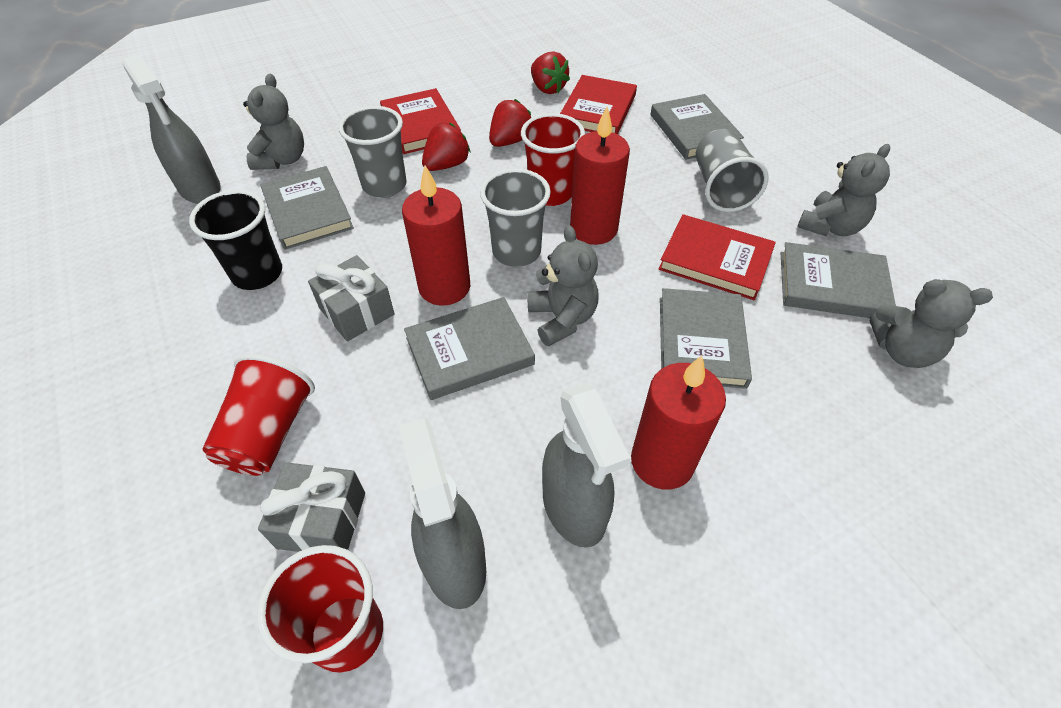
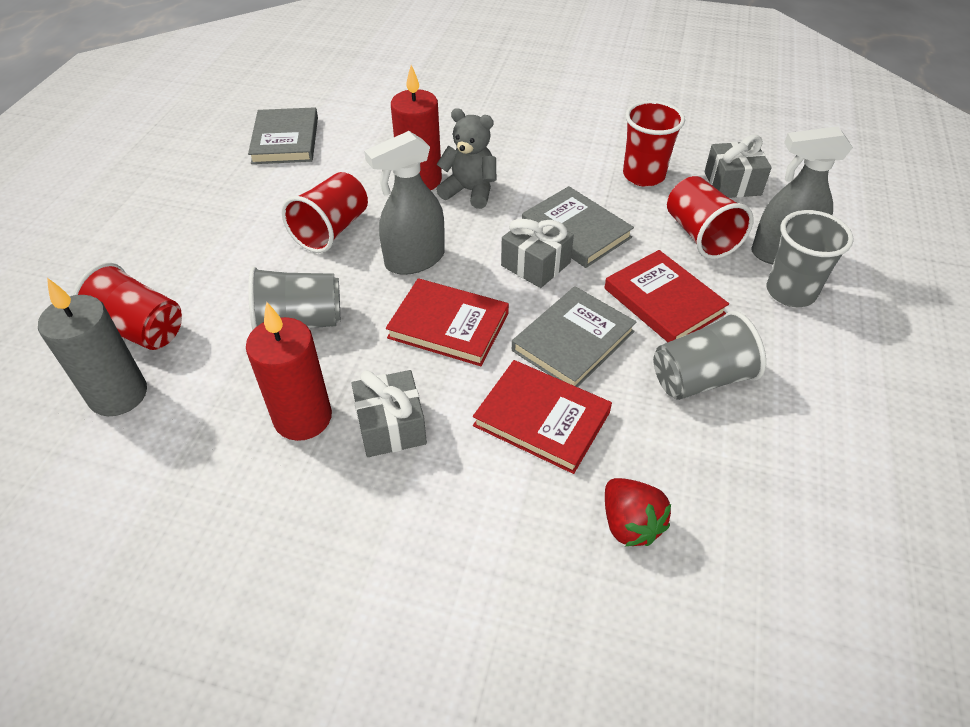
black cup: [189,190,282,290] = 1 -> none = 0
grey book: [260,166,354,250] [404,297,535,400] [650,94,744,160] [660,288,752,389] [781,242,896,318] = 5 -> [248,107,318,164] [512,286,637,387] [522,186,634,268] = 3
grey candle: none = 0 -> [38,278,147,416] = 1
grey gift: [258,462,365,552] [308,255,395,341] = 2 -> [352,370,427,457] [501,213,574,288] [704,135,772,198] = 3
grey spray bottle: [122,54,221,204] [399,418,486,609] [542,383,630,548] = 3 -> [364,131,445,275] [751,126,853,264] = 2
grey teddy bear: [243,74,304,170] [527,225,599,347] [797,144,890,236] [869,279,993,368] = 4 -> [436,108,496,209] = 1
red candle: [402,165,470,306] [570,106,630,245] [631,355,726,490] = 3 -> [246,302,332,441] [391,65,442,190] = 2
red cup: [203,354,315,476] [257,545,383,673] [521,113,585,206] = 3 -> [72,262,182,350] [281,172,368,253] [623,100,685,187] [667,176,754,259] = 4
red strawberry: [422,123,471,171] [489,99,531,147] [531,51,570,94] = 3 -> [605,478,671,546] = 1

